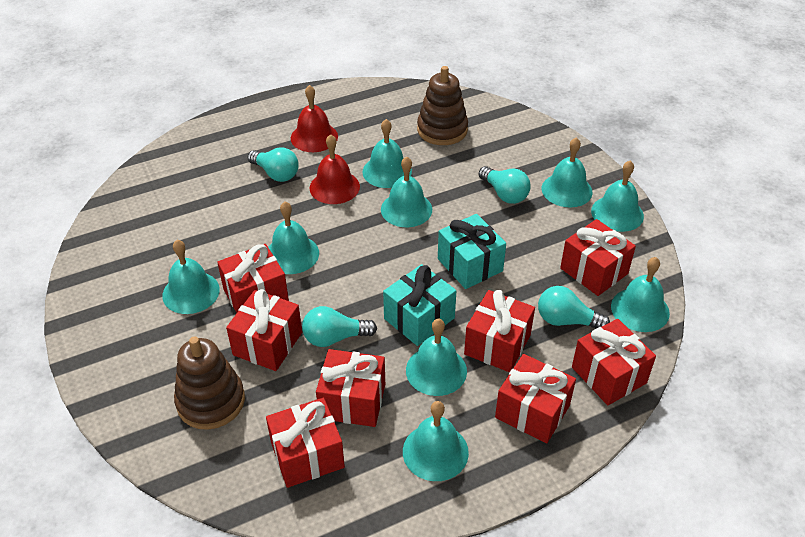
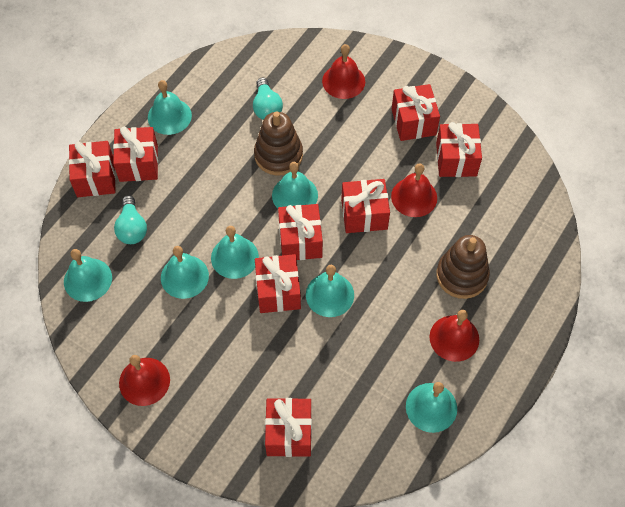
red bell: [291,85,338,152] [309,134,360,204] = 2 -> [119,355,170,406] [322,44,365,99] [391,163,437,217] [429,310,479,362] = 4
turquoise bell: [162,240,220,314] [268,202,319,274] [363,119,412,188] [381,157,432,227] [403,401,469,481] [406,319,467,396] [542,137,592,208] [591,161,644,232] [611,257,670,332] = 9 -> [64,249,112,302] [148,80,192,135] [161,246,209,299] [211,226,259,279] [272,162,318,209] [306,265,354,317] [406,382,457,433] = 7
turquoise gift: [383,264,456,346] [438,214,506,289] = 2 -> none = 0
turquoise light bulb: [247,147,299,182] [302,306,377,347] [479,166,531,204] [538,286,610,329] = 4 -> [114,195,147,244] [253,77,283,120] = 2

